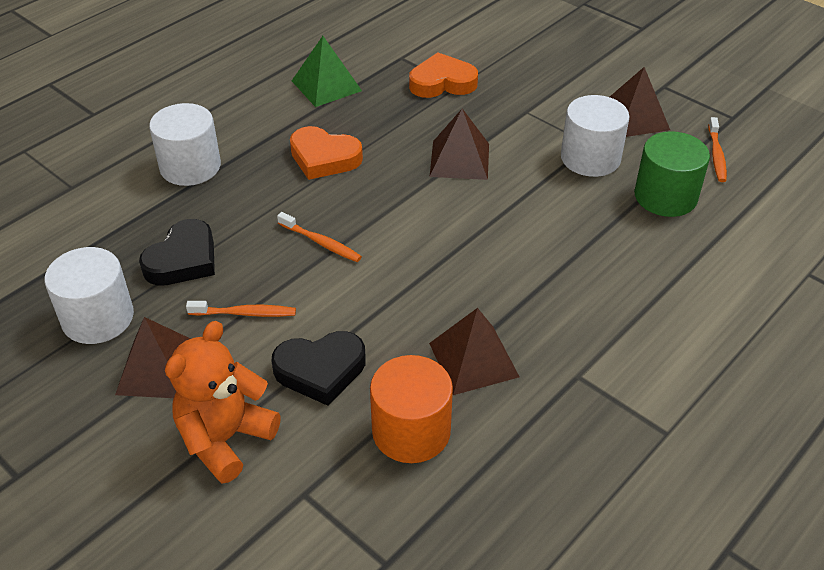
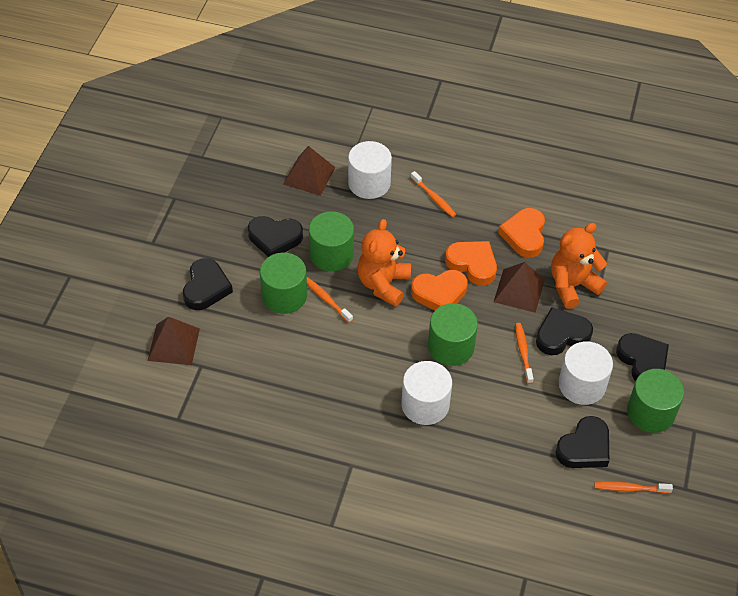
black heart: [139,219,215,286] [271,331,366,406] = 2 -> [183,258,233,310] [248,216,303,257] [536,307,593,355] [555,416,609,468] [616,333,669,381] = 5
brown pyramid: [115,317,190,398] [429,308,519,395] [430,109,489,180] [610,67,670,137] = 4 -> [147,317,200,365] [283,146,336,196] [494,262,545,313] = 3
green cylinder: [634,131,710,217] = 1 -> [260,253,307,314] [309,211,354,271] [428,303,478,366] [627,369,684,433] = 4
green pyramid: [292,36,362,107] = 1 -> none = 0
orange cylinder: [370,355,453,463] = 1 -> none = 0
orange heart: [290,126,363,180] [409,53,478,98] = 2 -> [411,270,468,310] [445,241,497,286] [498,208,545,258] = 3
orange teddy bear: [165,321,281,483] = 1 -> [357,219,411,307] [551,223,607,309] = 2
orange toothbrush: [186,301,296,317] [277,212,362,262] [708,117,727,182] = 3 -> [307,277,353,323] [411,171,456,217] [515,323,533,384] [594,482,673,493] = 4

